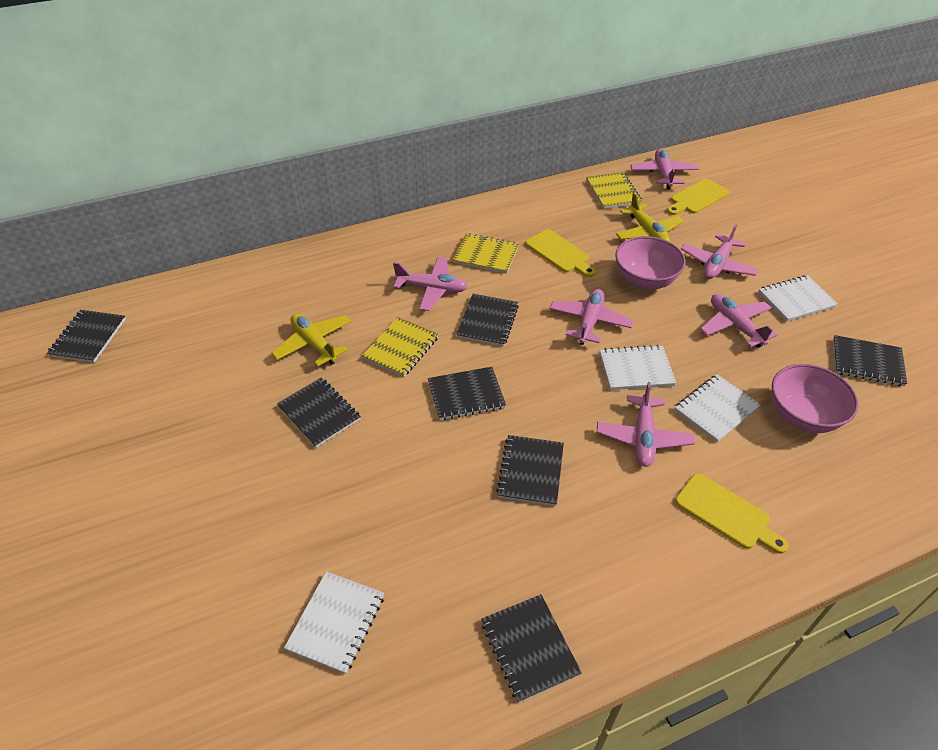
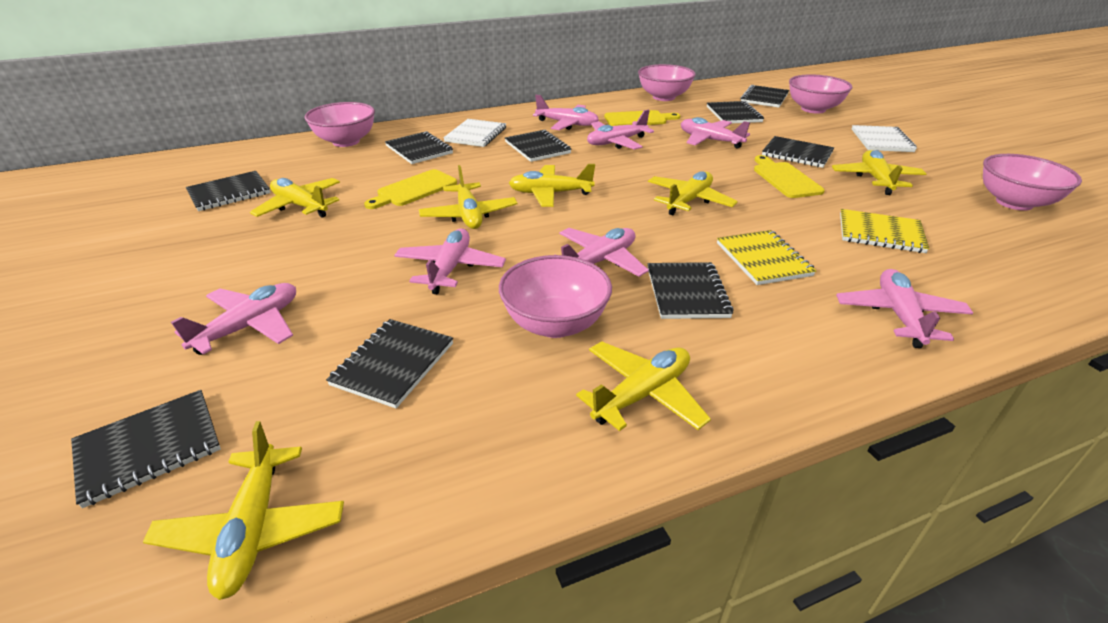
black notebook: [47,310,126,363] [277,377,361,448] [428,367,506,420] [456,294,519,347] [481,594,582,703] [496,435,564,506] [833,335,907,386] = 7 -> [71,390,221,508] [186,171,271,211] [326,319,453,408] [385,131,453,164] [505,130,572,162] [648,262,734,319] [707,101,764,123] [740,85,789,108] [762,136,834,168] = 9
pink bowl: [615,236,686,290] [772,364,859,433] = 2 -> [304,102,375,147] [499,255,612,338] [638,64,696,101] [789,74,852,114] [983,154,1082,211] = 5
pink plane: [393,257,468,311] [550,289,634,345] [597,382,695,467] [630,149,699,190] [681,224,759,279] [700,294,777,348] = 6 -> [171,283,296,355] [394,228,506,294] [533,95,599,130] [559,228,649,277] [587,110,654,150] [681,117,750,149] [836,269,973,348] = 7
white notebook: [284,571,384,674] [600,345,676,390] [674,374,761,442] [758,275,838,322] = 4 -> [443,119,506,147] [852,125,917,152] = 2
yellow notebook: [362,317,439,377] [452,233,519,274] [586,172,642,209] = 3 -> [717,230,816,285] [840,209,929,253] = 2
yellow plane: [271,313,352,366] [616,193,684,242] = 2 -> [143,421,344,600] [250,178,340,218] [419,165,517,229] [509,164,595,207] [576,341,711,431] [648,171,738,215] [832,150,926,195] = 7

